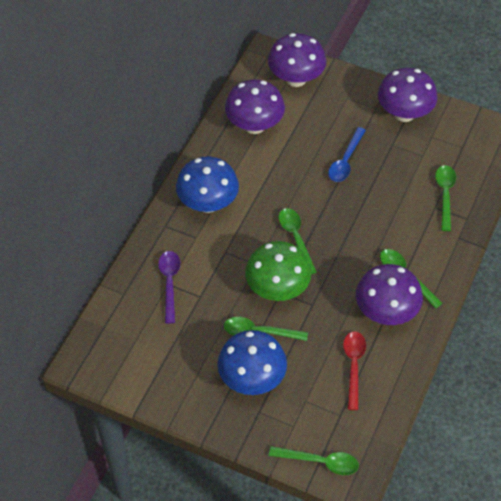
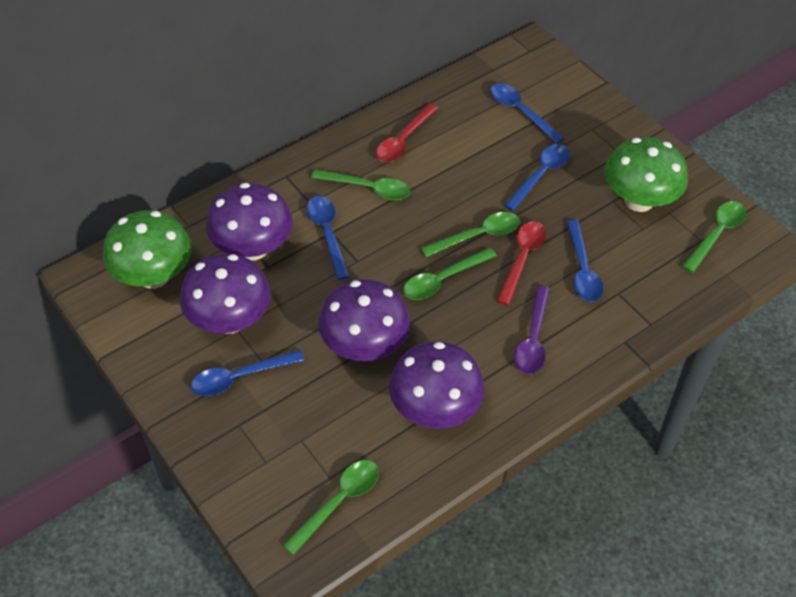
blue mushroom: [176,157,239,213] [217,330,287,395] = 2 -> none = 0
blue spoon: [328,127,366,182] = 1 -> [191,350,304,396] [306,196,350,280] [490,83,564,144] [504,144,570,211] [566,220,604,302] = 5
green mushroom: [245,241,311,301] = 1 -> [103,210,192,289] [605,137,688,212] = 2
red spoon: [343,331,366,410] = 1 -> [376,103,438,162] [497,221,546,305] = 2

